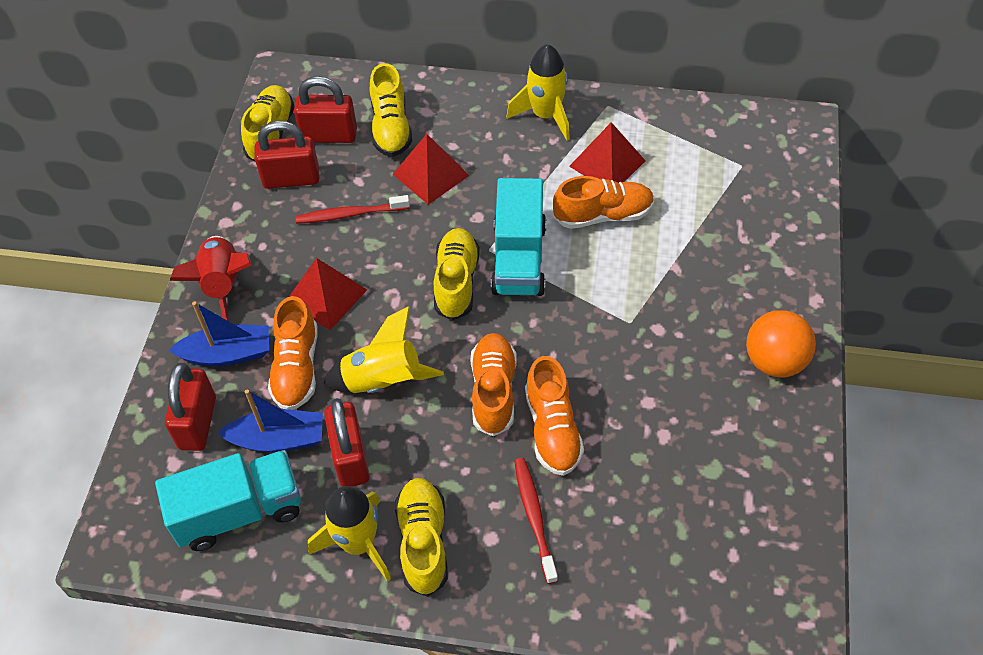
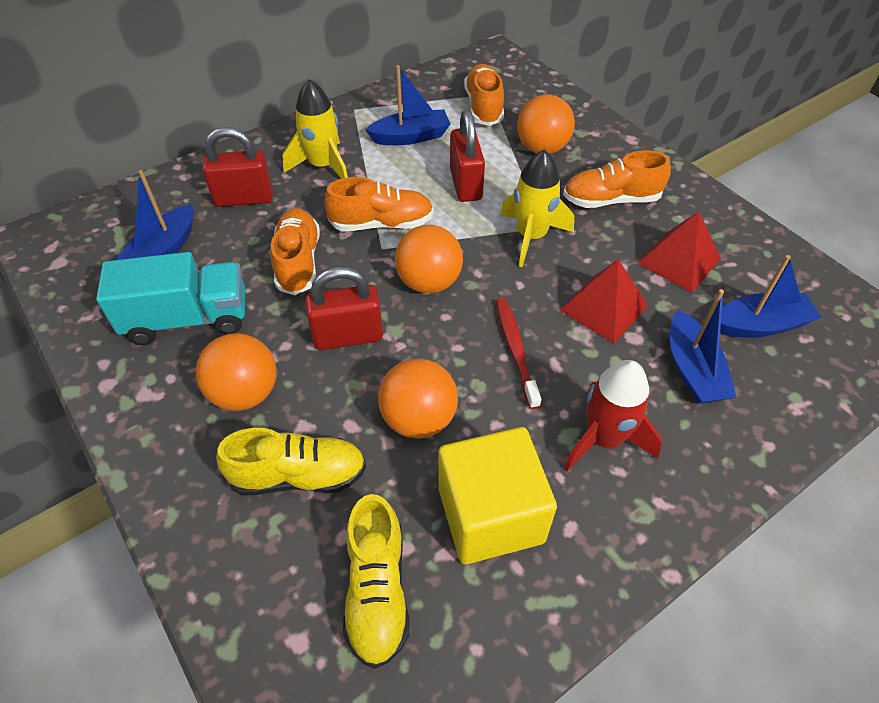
blue boat: [169,301,269,367] [217,389,323,452] = 2 -> [115,170,194,260] [365,65,450,145] [670,289,736,404] [720,255,821,338] = 4
orange ball: [746,310,816,377] = 1 -> [196,333,277,411] [378,359,458,439] [395,225,463,293] [517,95,575,154] = 4
red padlock: [165,363,216,451] [254,121,319,189] [294,76,357,143] [324,398,369,487] = 4 -> [202,127,273,207] [305,267,383,350] [450,110,485,202] = 3
red pyramid: [289,258,367,330] [393,134,470,205] [569,122,646,183] = 3 -> [560,259,648,343] [638,211,721,293] = 2
red toothbrush: [295,195,410,224] [514,458,558,584] = 2 -> [496,298,542,409] = 1
turquoise truck: [155,450,301,551] [491,178,546,296] = 2 -> [96,252,245,345] = 1
yellow cube: none = 0 -> [438,427,557,564] = 1
yellow rocket: [308,486,391,582] [323,306,444,393] [506,44,570,141] = 3 -> [282,79,348,179] [500,150,574,267] = 2
yellow shoe: [241,85,295,162] [370,63,412,157] [395,478,448,597] [434,228,480,320] = 4 -> [216,428,366,495] [343,494,409,669] = 2

